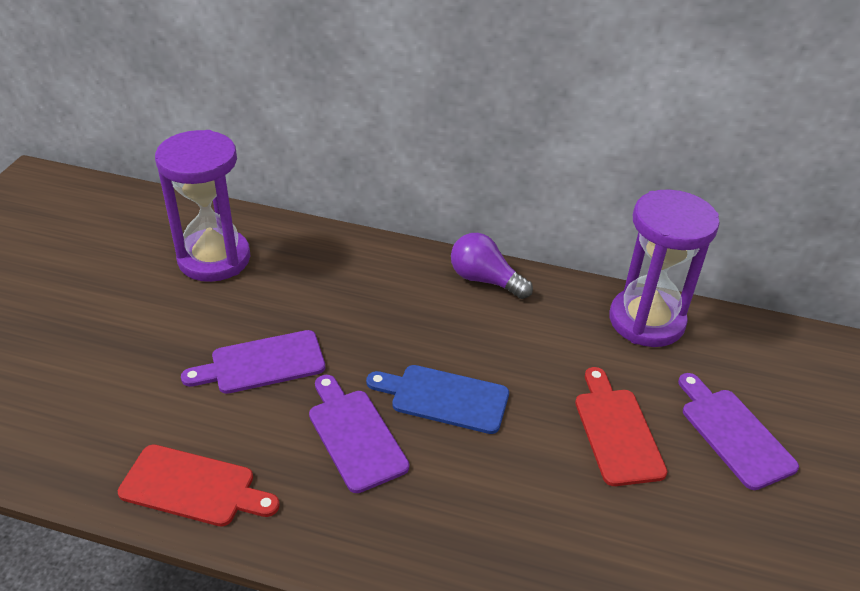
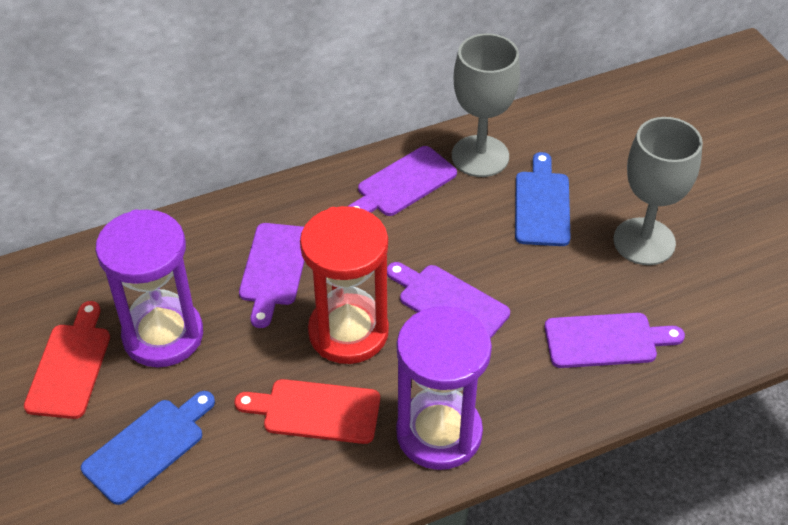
blue cutting board: [366,365,509,434] = 1 -> [81,391,215,505] [515,152,571,246] = 2
grey goblet: none = 0 -> [452,33,520,177] [613,117,703,265] = 2
purple cutting board: [181,330,325,394] [309,375,409,493] [678,373,799,490] = 3 -> [239,223,305,328] [347,146,457,216] [387,262,510,338] [544,313,685,368] = 4
purple light bulb: [451,233,533,299] = 1 -> none = 0
red hourglass: none = 0 -> [300,206,389,364] = 1

